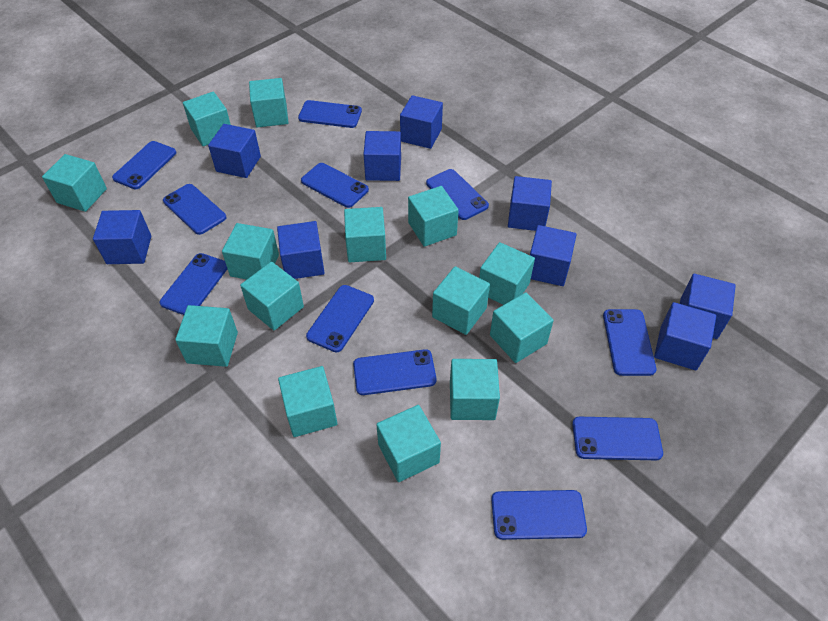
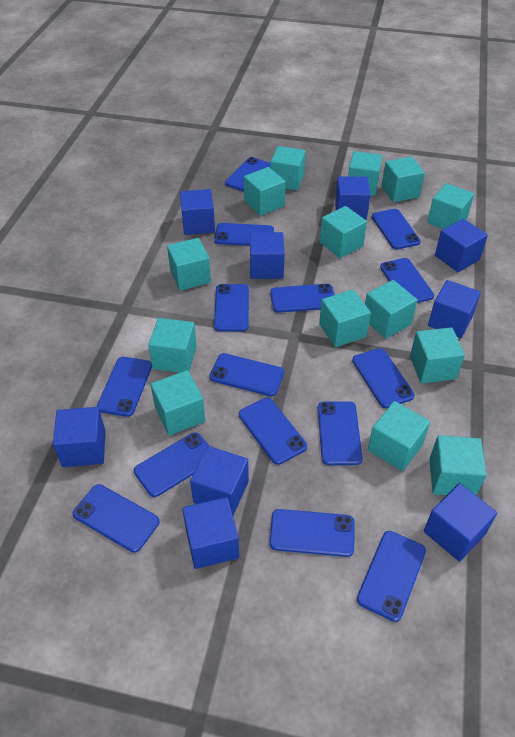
blue phone: [112,141,176,189] [160,253,227,315] [163,184,226,235] [298,100,362,128] [301,163,369,208] [306,285,374,352] [353,349,436,395] [426,169,489,220] [491,490,587,540] [572,417,663,460] [603,309,656,376] = 11 -> [73,484,160,553] [97,357,152,417] [134,432,209,497] [209,353,284,396] [214,223,274,246] [214,284,249,331] [225,157,270,192] [239,398,307,465] [269,509,354,557] [270,284,334,313] [318,401,362,465] [352,348,415,408] [357,531,426,622] [372,209,421,250] [380,258,434,303] = 15

